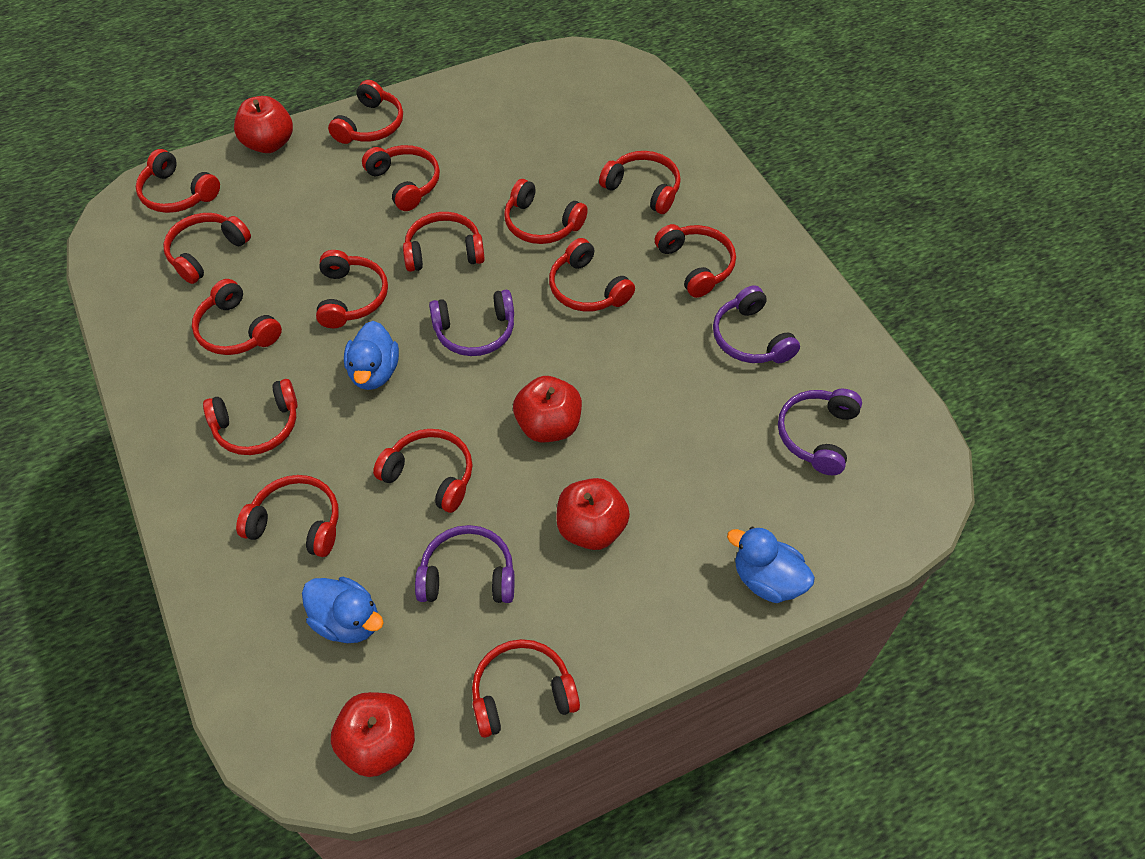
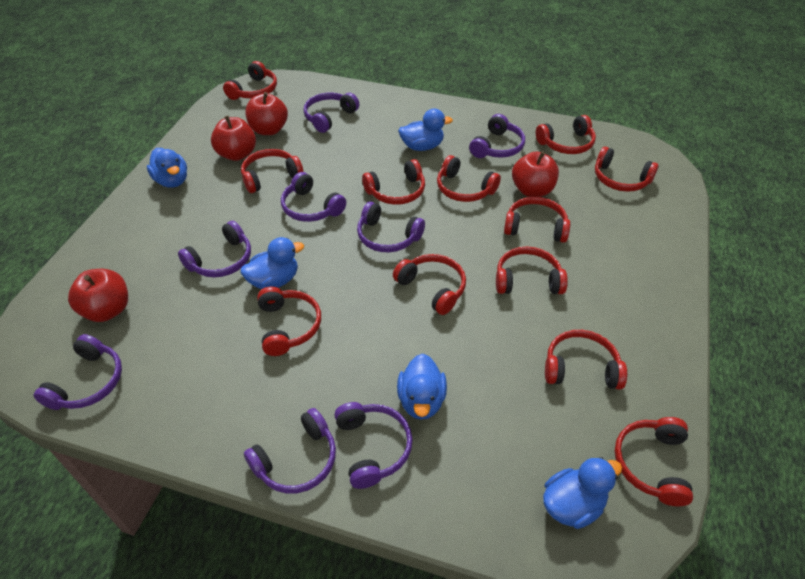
blue duck: [302,577,384,643] [344,321,399,390] [727,527,815,603] = 3 -> [147,148,187,188] [241,237,304,289] [397,354,447,420] [398,109,453,151] [543,457,622,529] = 5
purple headphones: [415,525,515,603] [429,290,514,356] [713,285,800,363] [778,389,862,475] = 4 -> [33,334,122,410] [178,221,251,277] [244,408,336,494] [281,172,346,222] [303,93,359,133] [334,402,413,489] [357,202,425,252] [469,114,525,158] = 8
red headphones: [136,149,220,213] [163,213,251,284] [192,279,282,355] [203,379,298,455] [236,475,339,557] [316,250,388,328] [328,80,403,144] [362,145,440,211] [373,429,473,513] [403,212,485,272] [472,639,580,738] [504,179,588,244] [549,238,635,311] [599,151,681,214] [655,224,736,298] = 15 -> [223,61,277,100] [241,149,303,193] [257,286,321,356] [362,159,425,205] [393,254,466,315] [437,155,501,202] [496,246,568,294] [504,197,570,243] [536,115,596,154] [545,330,627,390] [595,147,659,192] [614,417,693,506] = 12

